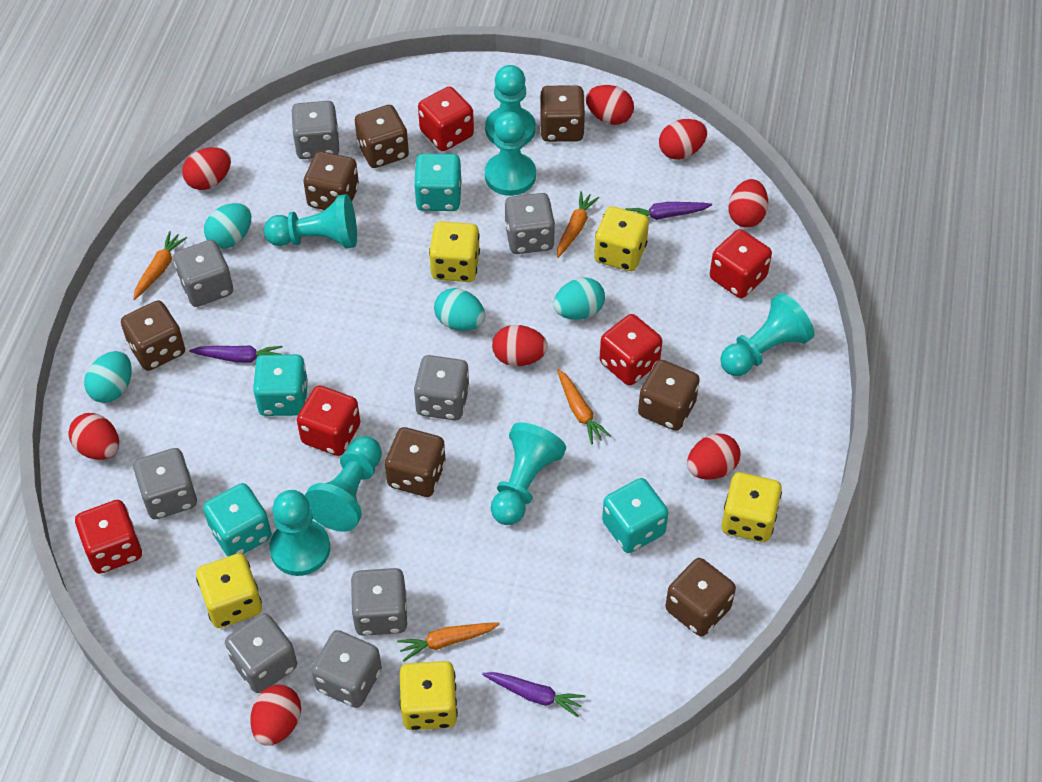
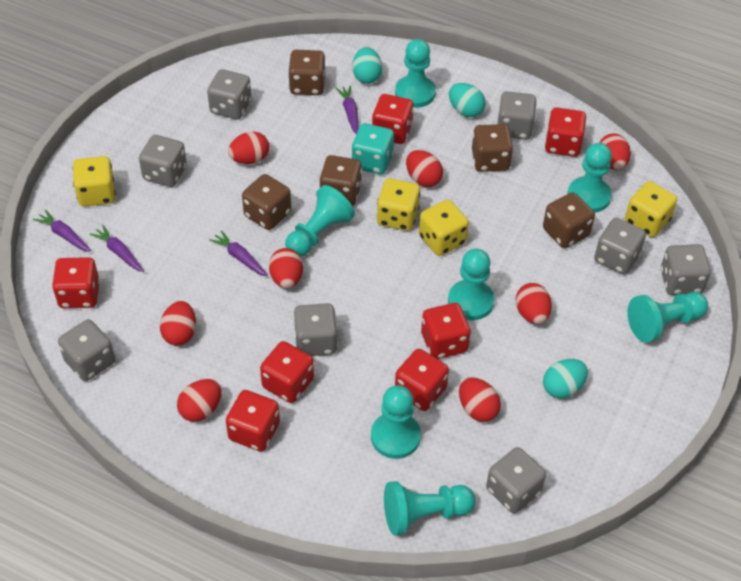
brown dice: [121,300,185,371] [304,151,359,210] [355,105,409,168] [385,427,445,497] [540,85,585,142] [638,360,700,431] [665,558,736,636] = 7 -> [242,174,291,230] [288,50,326,95] [320,155,362,206] [472,124,513,172] [543,192,595,248] = 5
orange carrot: [133,231,187,300] [397,622,500,661] [557,191,599,258] [557,369,611,445] = 4 -> none = 0
purple carrot: [189,345,283,363] [482,672,585,717] [625,202,712,220] = 3 -> [33,209,91,252] [90,225,144,272] [209,230,268,276] [336,85,359,134] = 4
red dice: [75,500,142,574] [297,385,360,456] [418,87,474,151] [599,314,662,386] [710,229,772,298] = 5 -> [52,257,100,308] [226,390,280,452] [260,341,314,403] [372,94,414,144] [395,349,449,411] [421,303,471,359] [545,107,586,157] = 7
turquoise dice: [203,483,272,556] [253,354,308,416] [414,153,462,211] [602,478,669,553] = 4 -> [352,123,394,174] = 1
turquoise egg: [84,351,131,403] [204,203,251,249] [434,288,485,331] [553,277,605,320] = 4 -> [352,47,382,84] [449,83,485,117] [543,359,588,398] = 3
yellow dice: [196,553,262,628] [400,661,458,730] [429,221,480,282] [594,206,649,271] [721,472,782,542] = 5 -> [73,156,116,207] [377,178,420,231] [419,200,469,256] [625,181,677,237] = 4

